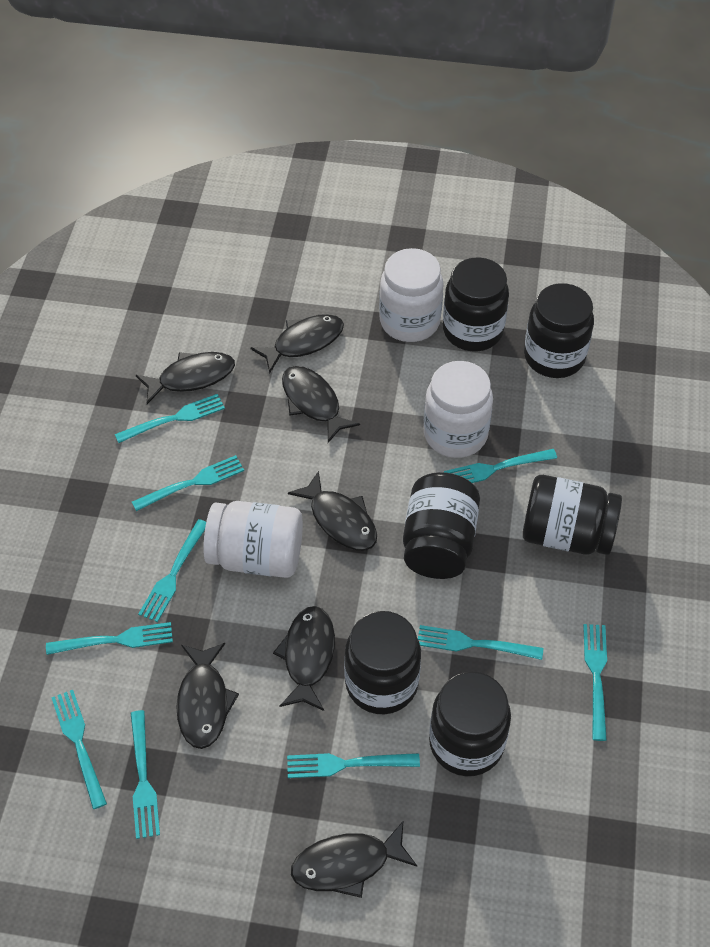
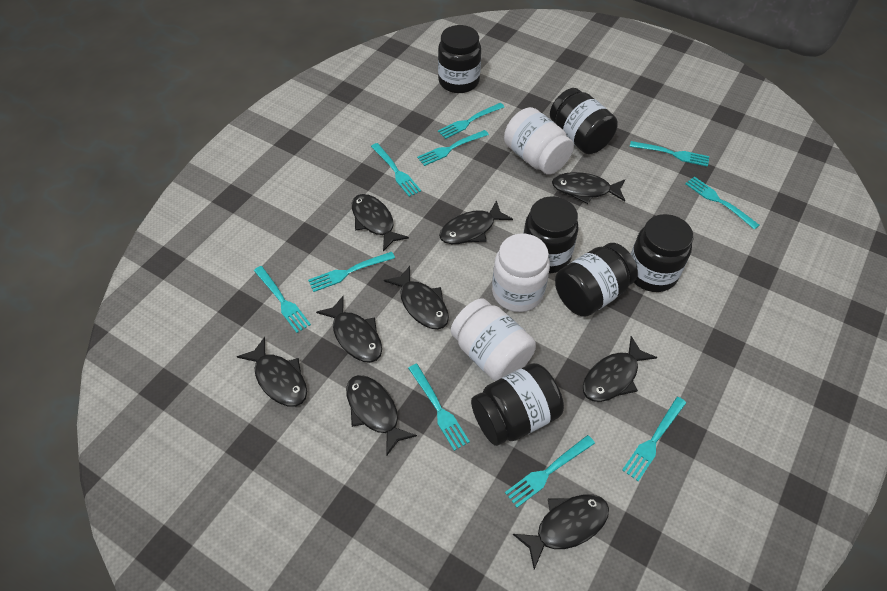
black fish: [136,352,235,404] [176,643,239,749] [250,314,344,373] [273,606,335,711] [282,366,360,443] [288,471,377,550] [291,822,417,898] = 7 -> [237,337,307,407] [316,296,382,362] [346,375,417,456] [352,194,409,251] [384,266,449,329] [439,200,513,244] [513,494,609,569] [552,172,625,204] [583,336,657,402] = 9

